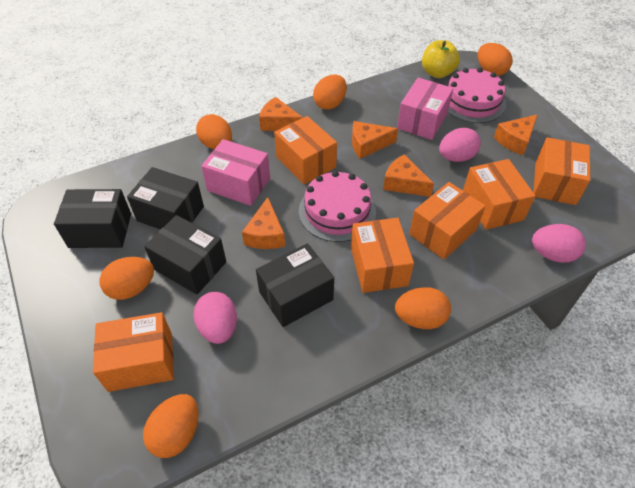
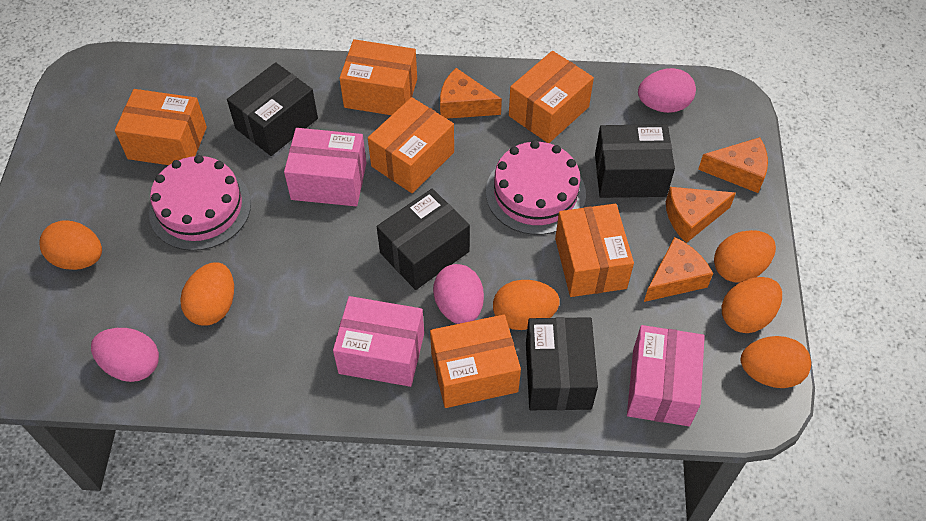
orange cheese: [242,197,285,249] [259,97,303,131] [352,121,398,159] [383,154,434,197] [494,114,538,155] = 5 -> [440,68,502,119] [644,237,713,302] [666,187,736,243] [698,137,768,193] = 4
pink box: [201,139,270,206] [397,78,453,140] = 2 -> [284,128,367,206] [333,296,424,387] [627,325,705,426] = 3
yellow apple: [422,40,460,78] = 1 -> none = 0

